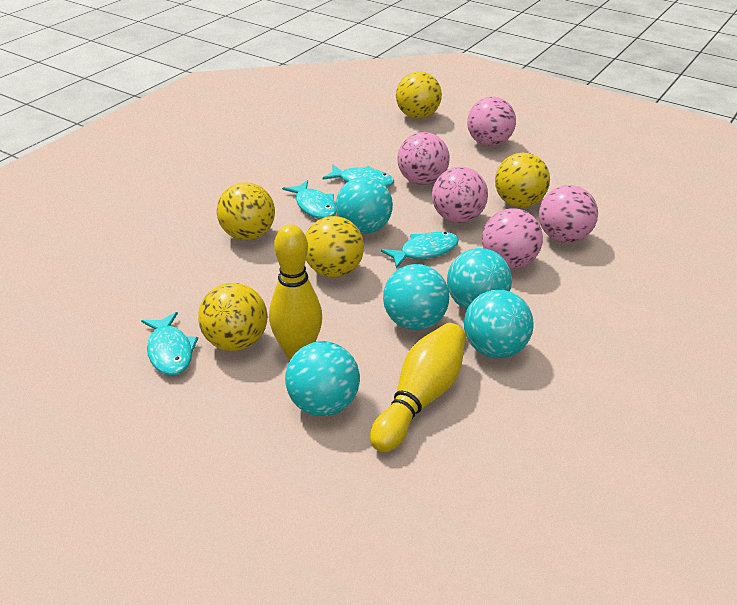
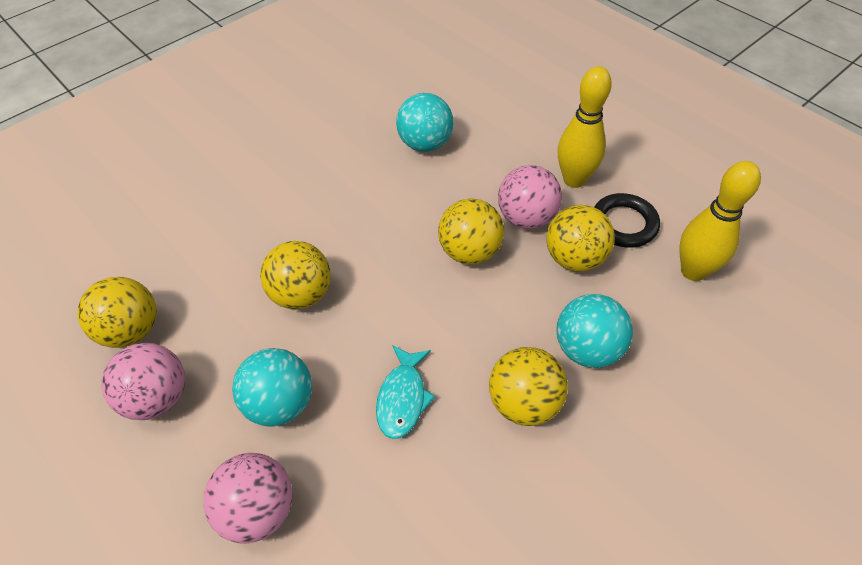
black ring: none = 0 -> [594,193,660,248] = 1
pink ball: [397,132,450,185] [432,167,488,223] [467,97,516,146] [482,209,543,269] [539,185,598,243] = 5 -> [101,343,185,420] [204,453,293,544] [498,165,562,229] = 3
turquoise ball: [285,341,360,416] [336,177,393,234] [383,264,449,330] [447,248,512,310] [464,289,534,358] = 5 -> [232,348,312,427] [396,93,454,152] [557,294,633,368] = 3
turquoise fish: [141,312,198,376] [282,180,337,219] [322,164,394,187] [381,232,459,269] = 4 -> [376,345,436,439] = 1

